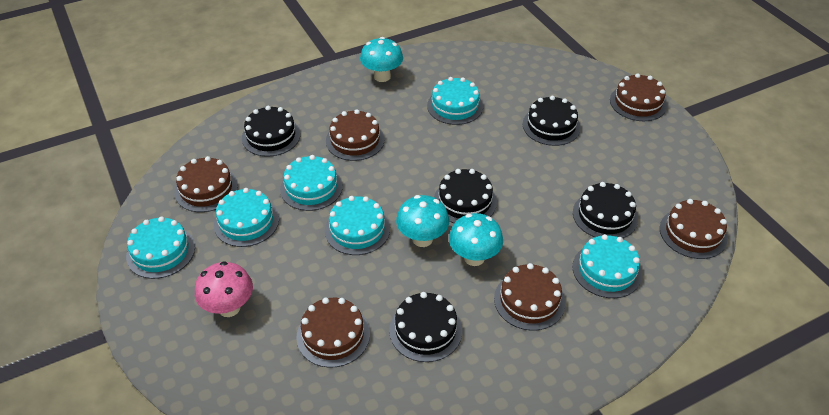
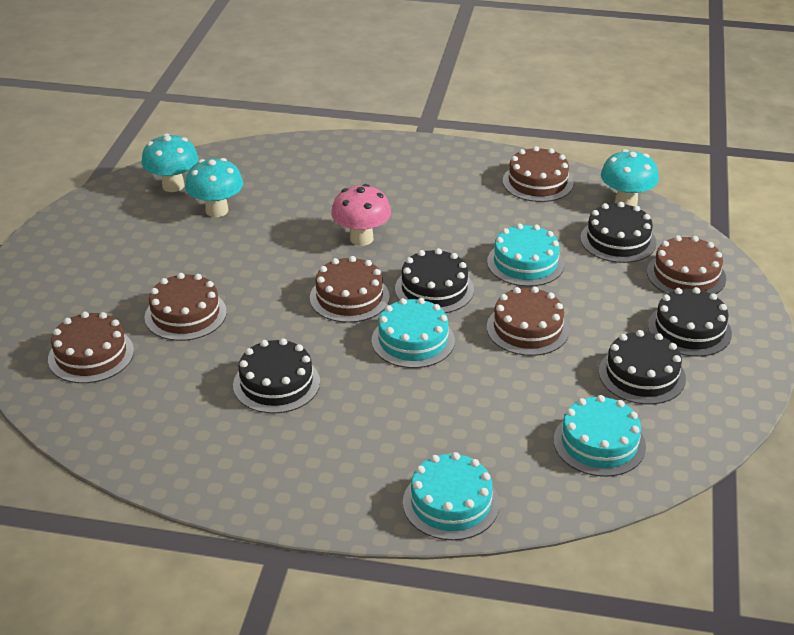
turquoise cake: [126,216,195,279] [214,188,279,247] [280,155,343,211] [325,196,390,255] [427,77,483,125] [572,234,642,298] = 6 -> [372,298,455,368] [403,452,499,540] [487,223,564,287] [554,395,646,477] = 4

